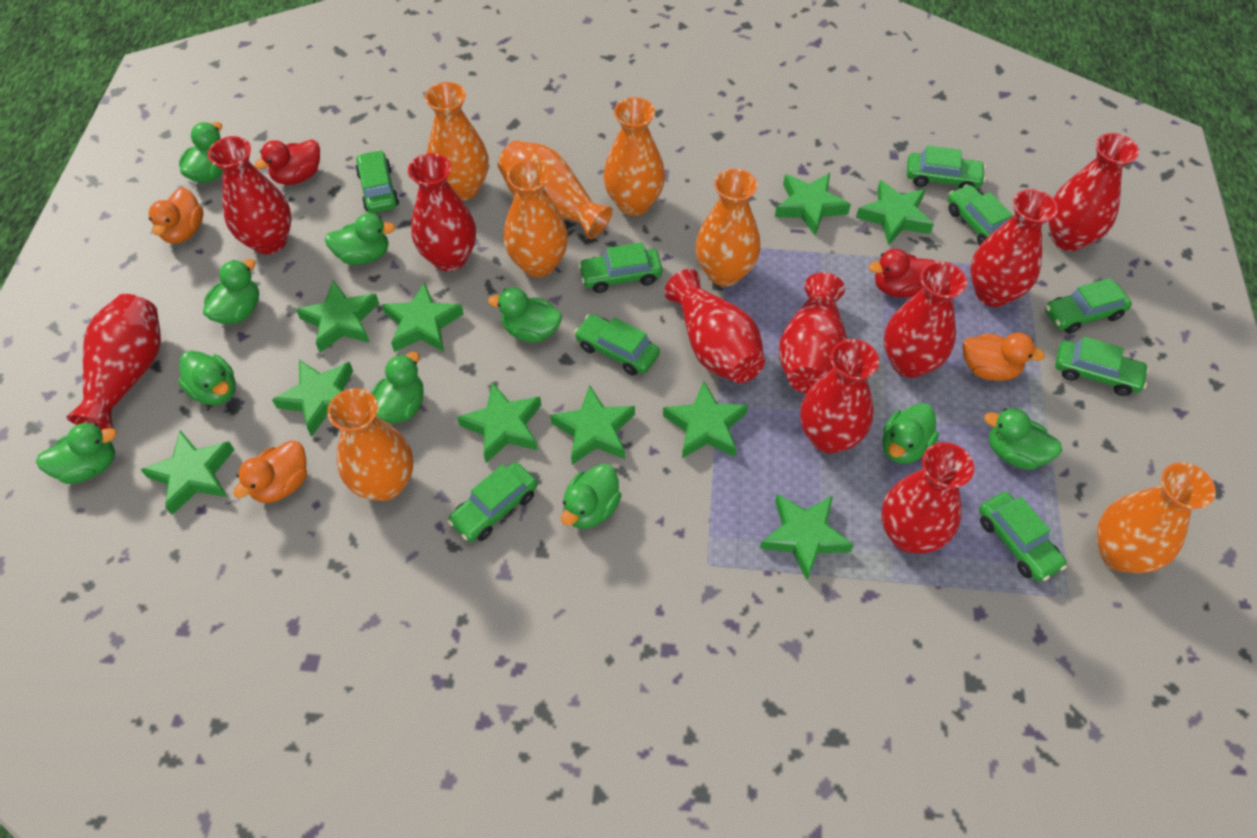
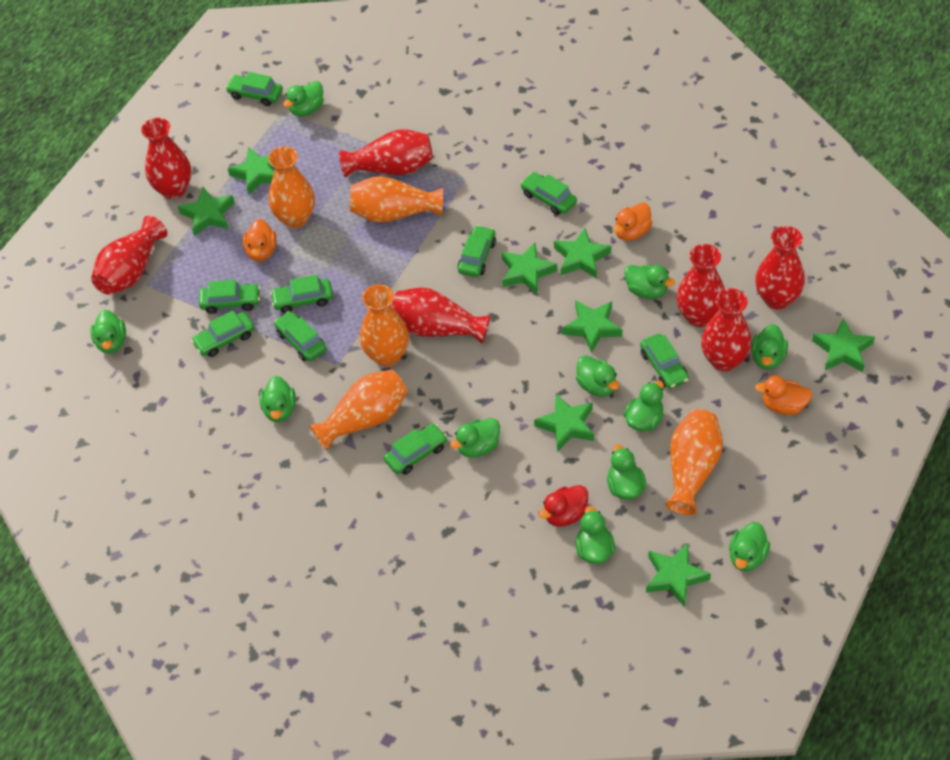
green duck: [36,423,117,484] [178,350,236,406] [179,122,223,183] [203,259,259,325] [325,213,396,265] [371,352,424,423] [488,287,562,343] [561,464,622,529] [882,403,939,464] [984,408,1062,470] = 10 -> [91,310,126,354] [260,376,296,422] [283,81,324,116] [450,418,500,458] [576,355,619,397] [576,506,615,564] [607,444,646,500] [624,265,675,299] [624,381,664,432] [729,522,770,571] [751,324,788,370] = 11
green star: [140,430,234,515] [272,360,353,437] [296,280,379,353] [382,282,464,352] [457,382,541,463] [550,385,635,465] [663,381,748,458] [760,494,854,581] [775,173,851,236] [856,180,934,246] = 10 -> [178,187,235,236] [228,147,275,195] [502,243,557,294] [534,394,594,452] [554,228,611,279] [562,300,622,353] [646,543,711,606] [812,318,875,372] = 8
orange vase: [327,388,413,501] [425,82,489,200] [498,140,613,239] [503,159,568,277] [603,97,665,216] [696,168,760,286] [1097,462,1216,573] = 7 -> [268,146,315,228] [309,369,408,451] [350,176,443,223] [360,284,409,366] [665,409,723,515] = 5
red duck: [254,139,320,185] [869,249,935,298] = 2 -> [539,485,588,527] = 1
red vase: [66,294,161,430] [208,136,292,255] [408,153,476,271] [664,269,765,383] [779,272,847,394] [800,339,879,454] [881,442,974,554] [884,261,967,378] [970,189,1058,307] [1049,133,1139,251] = 10 -> [91,216,167,295] [141,118,191,199] [339,129,433,178] [392,287,491,344] [676,244,725,327] [701,288,752,371] [755,226,805,310] = 7

